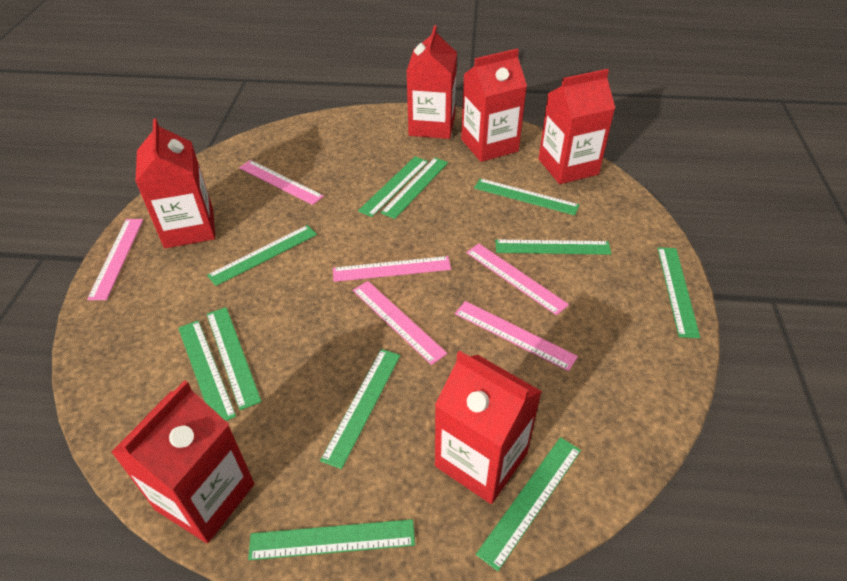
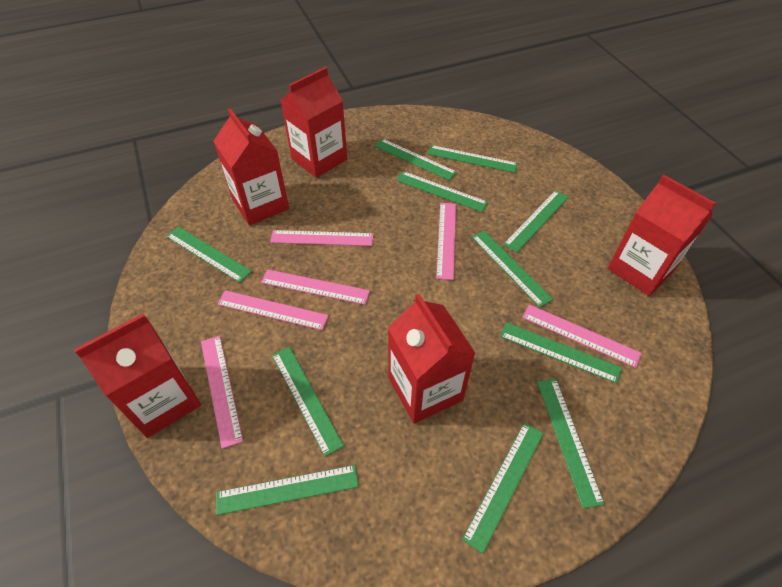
red carton: [111,380,254,543] [135,118,215,248] [407,25,457,139] [435,351,542,504] [461,48,527,162] [538,69,615,184] = 6 -> [74,314,201,438] [213,108,289,226] [281,67,347,178] [388,294,476,423] [608,174,716,296] = 5

